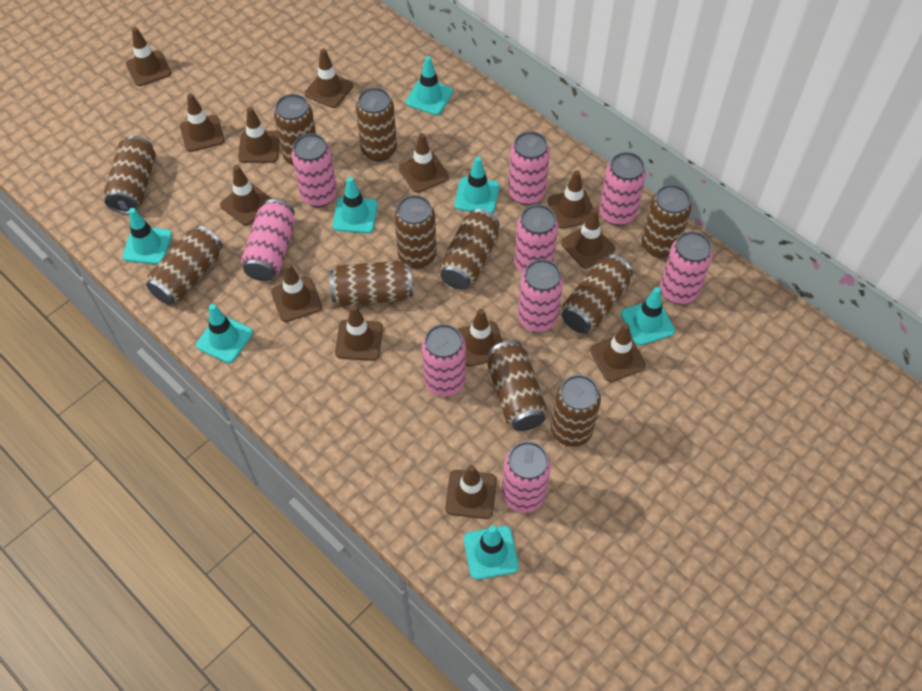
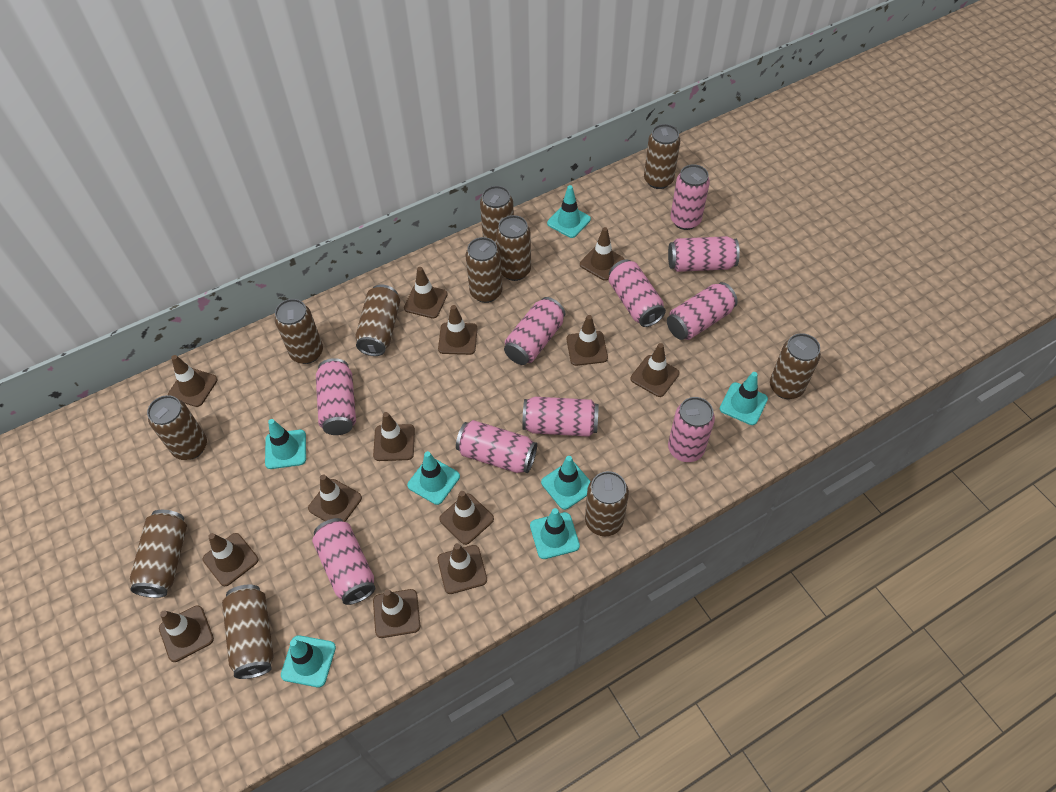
pink can: [241,199,295,281] [292,133,337,207] [422,324,466,396] [502,441,551,513] [508,131,550,205] [515,204,558,273] [518,259,563,332] [599,152,646,226] [660,231,713,304] = 9 -> [312,518,376,605] [316,358,356,435] [456,420,537,473] [504,297,566,365] [522,397,599,437] [609,259,666,327] [667,282,738,340] [668,236,740,272] [668,397,715,462] [671,164,710,230] = 10

